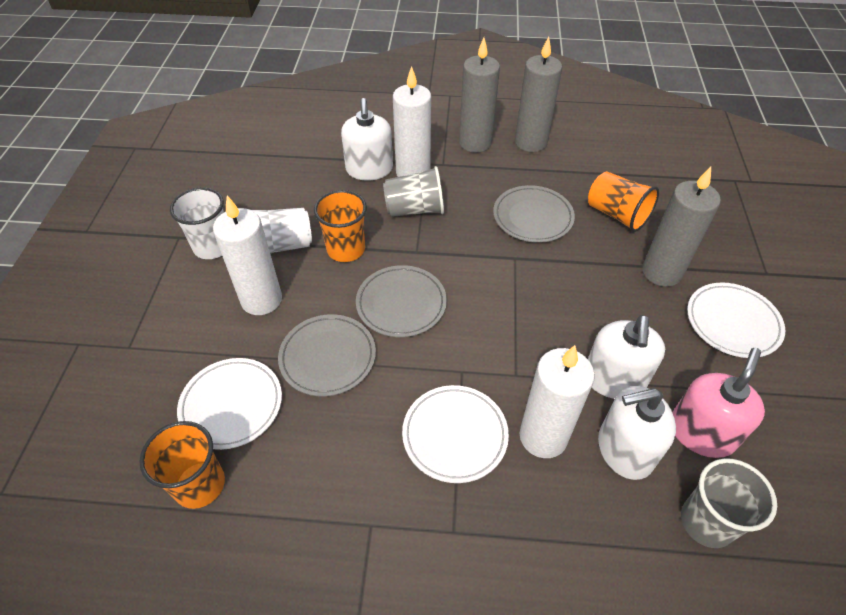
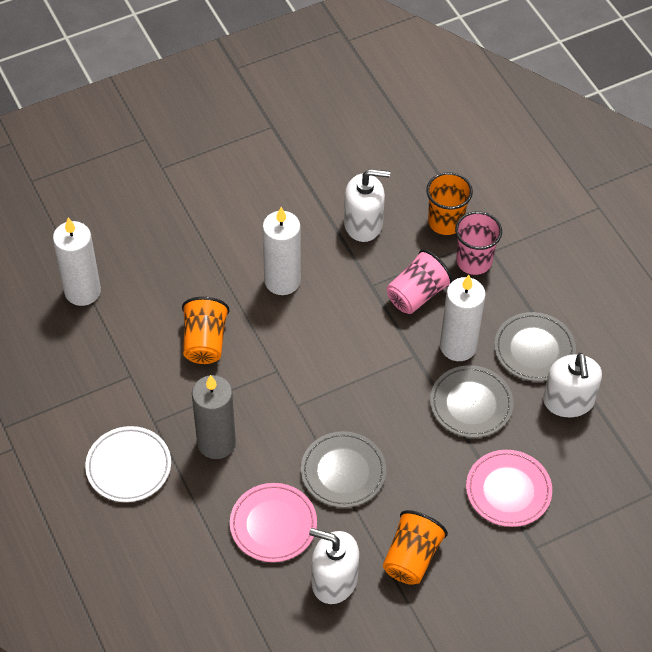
grey candle: [459,38,500,153] [515,37,562,152] [642,167,721,287] = 3 -> [192,375,236,459] = 1
grey cup: [383,166,444,217] [681,458,777,548] = 2 -> none = 0
pink cup: none = 0 -> [387,249,453,314] [455,211,502,275] = 2
pink plate: none = 0 -> [230,483,317,562] [466,450,552,527] = 2
pink soap dispenser: [672,348,765,458] = 1 -> none = 0
white cup: [170,188,224,259] [247,208,312,253] = 2 -> none = 0
white plate: [177,358,282,450] [402,385,509,483] [687,283,785,358] = 3 -> [85,426,171,502] = 1

